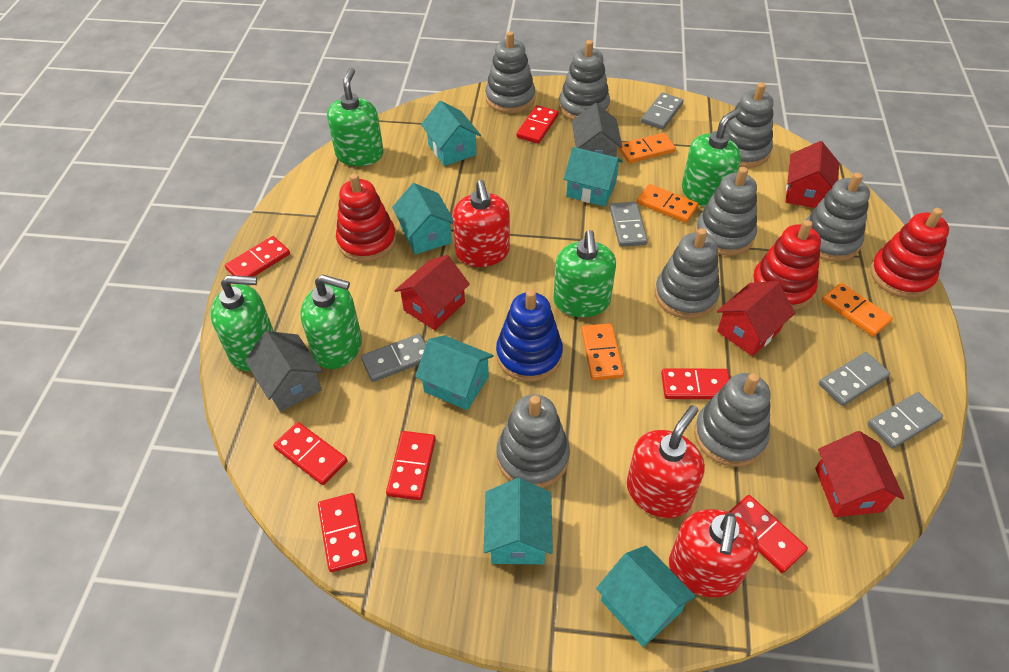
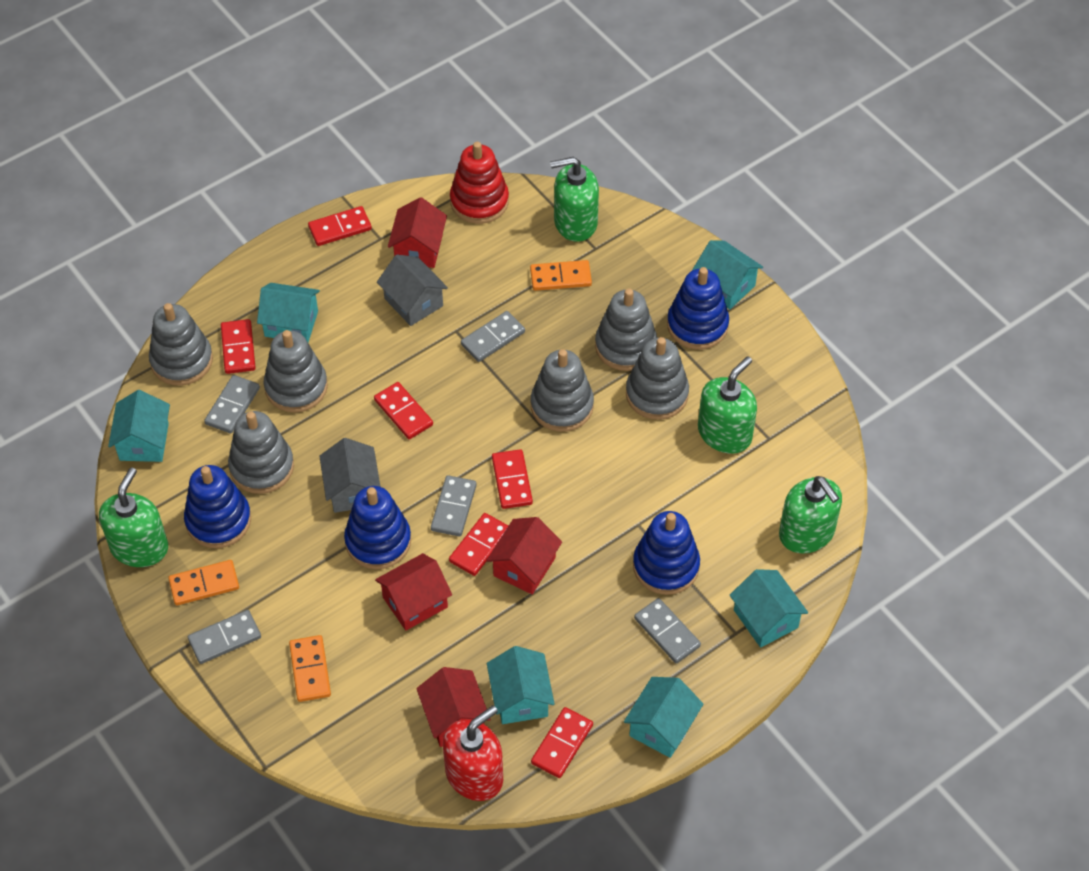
blue stacking toy: [496,289,563,382] = 1 -> [184,465,251,548] [344,486,411,569] [633,511,700,595] [667,267,729,349] = 4
green soap dispenser: [210,275,274,371] [300,274,362,369] [327,68,384,166] [554,230,616,317] [682,108,741,207] = 5 -> [99,467,168,567] [550,157,599,242] [698,356,757,454] [779,476,842,554] = 4
grey stacking toy: [485,31,535,113] [497,394,570,488] [559,40,610,120] [655,228,720,319] [694,373,771,467] [695,167,757,256] [725,83,774,168] [806,172,870,262] = 8 -> [149,303,213,386] [228,411,294,494] [264,330,328,413] [531,349,594,432] [595,288,657,371] [626,337,689,420] = 6
orange domino: [581,323,624,380] [618,133,676,163] [637,184,699,223] [822,283,893,337] = 4 -> [168,560,239,606] [289,635,331,702] [530,260,592,291] = 3
red domino: [225,236,290,277] [273,422,347,485] [318,493,367,572] [386,431,436,500] [516,105,558,144] [661,368,730,399] [729,495,808,573] = 7 -> [221,319,256,374] [308,206,372,246] [374,382,433,439] [449,513,508,576] [492,449,533,509] [531,707,593,778] = 6
red soap dispenser: [453,180,510,267] [627,405,705,518] [669,509,759,597] = 3 -> [443,705,503,801] = 1
red stacking toy: [336,173,396,262] [751,220,821,310] [870,208,949,298] = 3 -> [450,142,509,224] = 1

